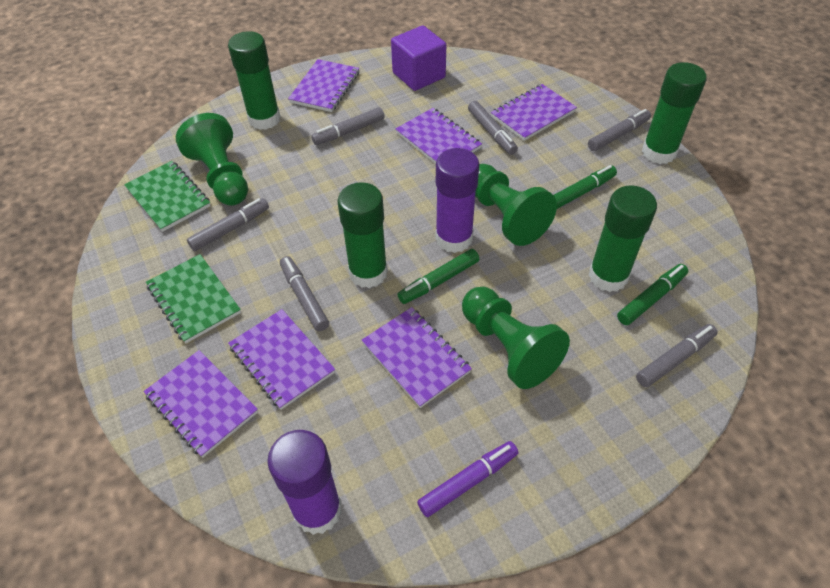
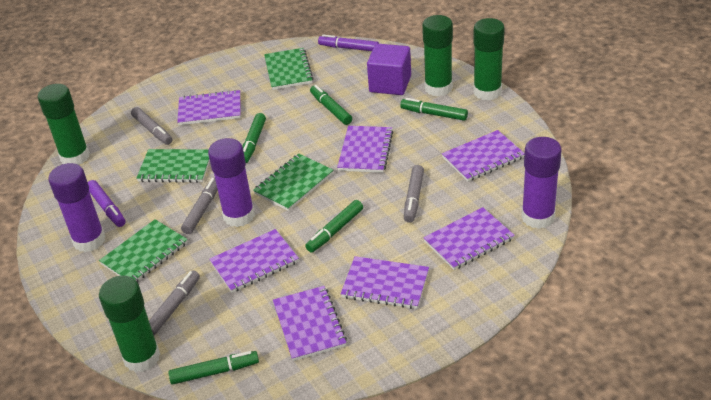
green marker: [397,249,479,304] [554,165,617,209] [617,264,688,325] = 3 -> [168,351,259,385] [242,113,266,163] [305,200,363,253] [310,85,352,125] [400,98,468,121] = 5
green notebook: [124,161,211,232] [146,254,241,343] = 2 -> [99,219,188,282] [137,149,210,183] [253,154,333,211] [264,48,313,90] = 4
green pawn: [176,113,248,206] [462,287,570,389] [475,164,557,246] = 3 -> none = 0
grey marker: [187,198,269,251] [280,256,329,331] [311,107,385,145] [468,101,518,155] [588,109,651,151] [636,324,718,387] = 6 -> [131,107,172,145] [149,270,200,335] [181,178,218,234] [404,165,424,223] = 4
purple glue stick: [268,430,342,535] [435,148,479,253] = 2 -> [48,163,105,252] [208,138,255,227] [521,137,562,229] = 3
purple marker: [417,441,518,517] = 1 -> [88,180,125,227] [318,35,379,51] = 2
purple notebook: [143,350,258,457] [228,309,335,410] [288,59,359,112] [362,307,472,408] [395,108,482,164] [491,84,577,141] = 6 -> [177,90,241,125] [209,229,299,293] [273,286,347,361] [337,126,393,173] [341,256,429,309] [423,207,515,270] [442,130,525,182] = 7

